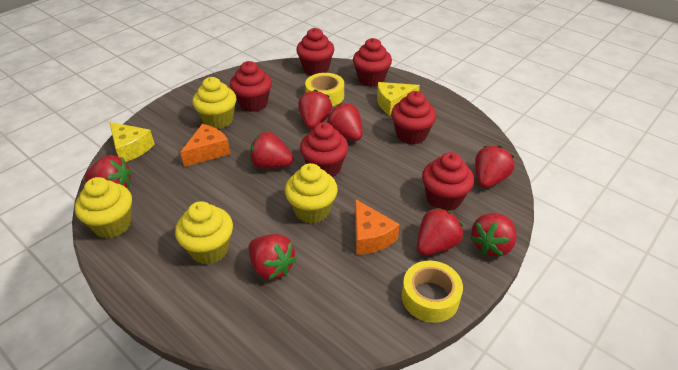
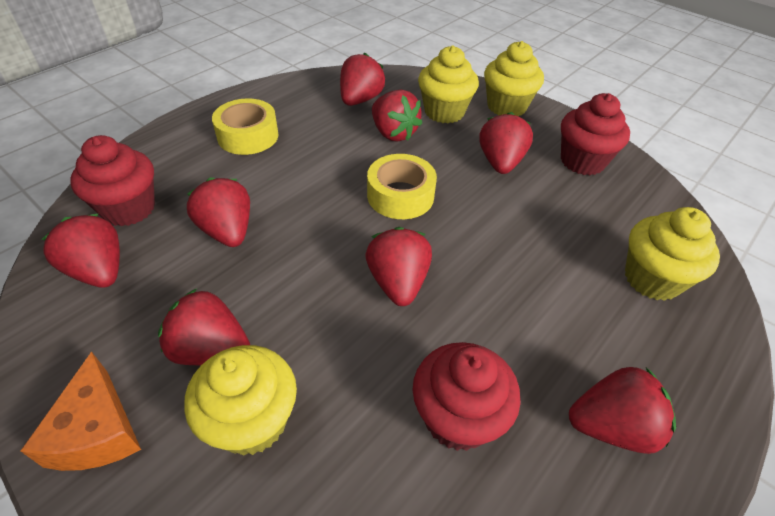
orange cheese: [180,124,230,167] [355,199,400,255] = 2 -> [21,352,141,471] = 1
red cupcake: [230,61,272,112] [296,28,334,75] [300,122,348,177] [353,38,392,87] [391,91,437,145] [422,152,474,211] = 6 -> [70,135,155,226] [413,342,521,451] [561,93,630,175] = 3
yellow cheese: [110,122,155,162] [377,82,420,116] = 2 -> none = 0

